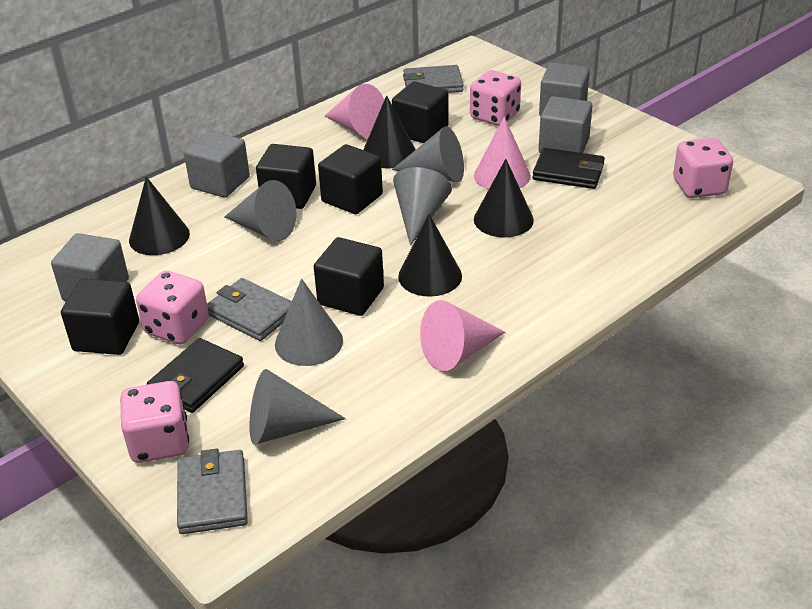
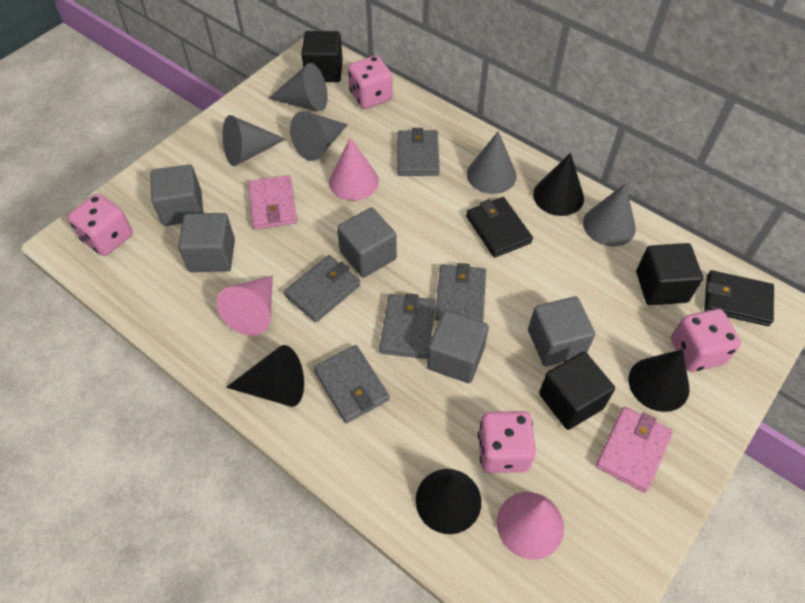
black cube: [61,279,139,355] [256,144,316,209] [314,237,384,316] [318,144,383,214] [392,81,448,143] = 5 -> [301,31,343,82] [539,352,615,430] [636,243,703,305] = 3
grey cube: [51,233,129,301] [184,131,250,198] [539,63,590,116] [539,96,592,153] = 4 -> [151,164,203,226] [178,213,235,272] [337,207,397,278] [427,310,489,383] [528,297,595,366] = 5
grey wallet: [177,449,248,534] [207,278,292,341] [403,65,464,93] = 3 -> [284,255,361,323] [313,345,389,423] [379,293,435,359] [397,128,440,176] [435,263,486,322] = 5
pink wallet: none = 0 -> [248,175,297,229] [596,407,673,493] = 2

